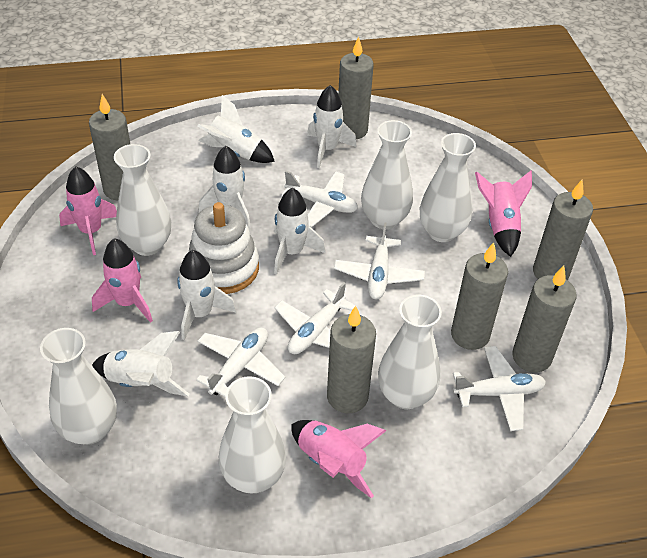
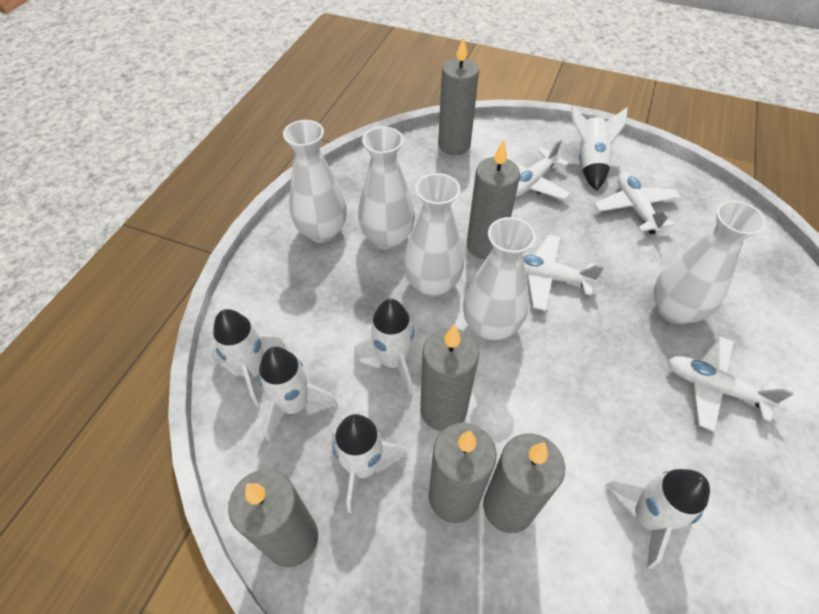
pink rocket: [59,166,117,255] [92,238,153,323] [291,420,386,498] [475,171,532,257] = 4 -> none = 0
white plane: [196,328,285,397] [274,282,357,354] [281,171,358,228] [334,222,425,299] [453,346,546,431] = 5 -> [507,139,571,200] [523,235,604,311] [595,172,681,234] [668,336,794,432] = 4
white stacking toy: [188,202,259,294] = 1 -> none = 0
white vase: [40,328,117,445] [114,144,171,256] [219,376,286,494] [361,120,413,229] [378,295,442,409] [420,133,476,242] = 6 -> [283,120,347,243] [358,127,415,250] [403,173,464,297] [463,217,536,341] [654,201,766,324] = 5

